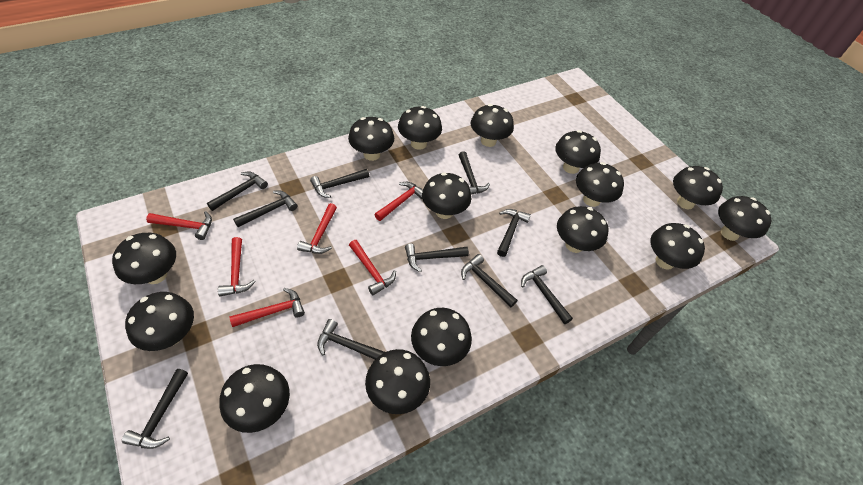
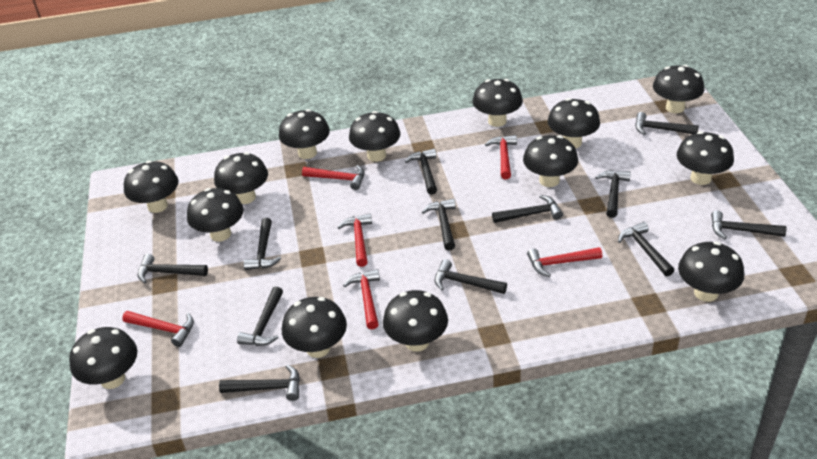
black hammer: [122,369,188,449] [207,172,268,211] [233,191,297,227] [310,169,369,198] [317,319,385,360] [405,243,469,272] [459,151,490,195] [461,254,517,308] [497,209,531,257] [521,265,573,324] = 10 -> [138,254,208,283] [219,364,300,401] [237,286,283,346] [244,218,281,270] [405,149,437,195] [422,199,456,250] [435,259,507,294] [492,195,563,223] [595,170,631,218] [618,222,674,276] [635,112,699,135] [711,210,787,239] = 12
black mushroom: [112,233,176,284] [125,292,194,351] [219,364,290,433] [348,117,394,161] [365,349,430,414] [398,106,442,150] [411,308,472,366] [422,172,471,219] [471,104,514,147] [555,130,601,174] [557,206,608,253] [576,162,624,207] [650,223,705,270] [673,166,723,209] [718,196,771,241] = 15 -> [69,327,138,389] [124,160,179,213] [187,188,244,242] [214,152,268,204] [279,109,330,159] [282,297,347,358] [349,111,400,162] [383,290,448,352] [472,79,523,127] [523,135,578,187] [548,98,600,148] [653,65,705,113] [677,131,734,185] [678,242,744,302] = 14

